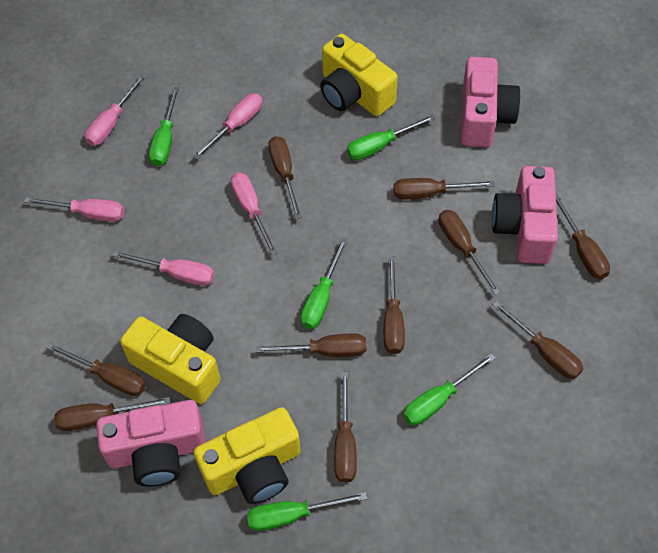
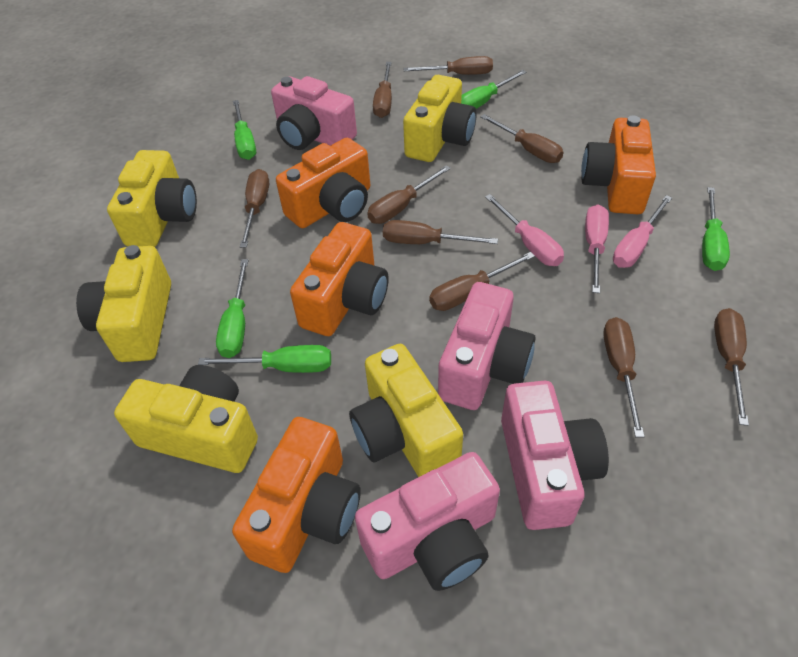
brown screwdriver: [46,343,146,396] [54,397,170,431] [255,334,366,357] [268,136,302,219] [334,372,357,483] [384,256,405,354] [393,178,495,200] [439,210,500,295] [492,300,583,379] [556,193,610,279] = 10 -> [240,169,269,248] [367,165,451,224] [373,62,392,118] [383,220,498,244] [403,56,493,75] [429,252,535,311] [480,114,563,163] [603,317,645,437] [714,308,749,426] = 9
orange camera: none = 0 -> [232,417,361,573] [276,138,370,228] [290,222,388,336] [581,116,656,214] = 4
pink camera: [96,400,206,487] [461,57,521,147] [491,166,558,264] = 3 -> [271,76,357,150] [355,452,500,591] [438,282,535,410] [501,380,609,530] = 4
pink screwdriver: [24,197,124,222] [85,75,145,146] [113,251,214,286] [193,93,263,159] [231,173,277,255] = 5 -> [485,194,564,266] [585,204,609,293] [613,195,672,268] = 3
yellow camera: [120,314,221,404] [194,407,301,504] [320,34,398,116] = 3 -> [76,245,171,362] [107,150,197,247] [114,365,258,473] [349,344,463,477] [403,75,476,162] = 5

